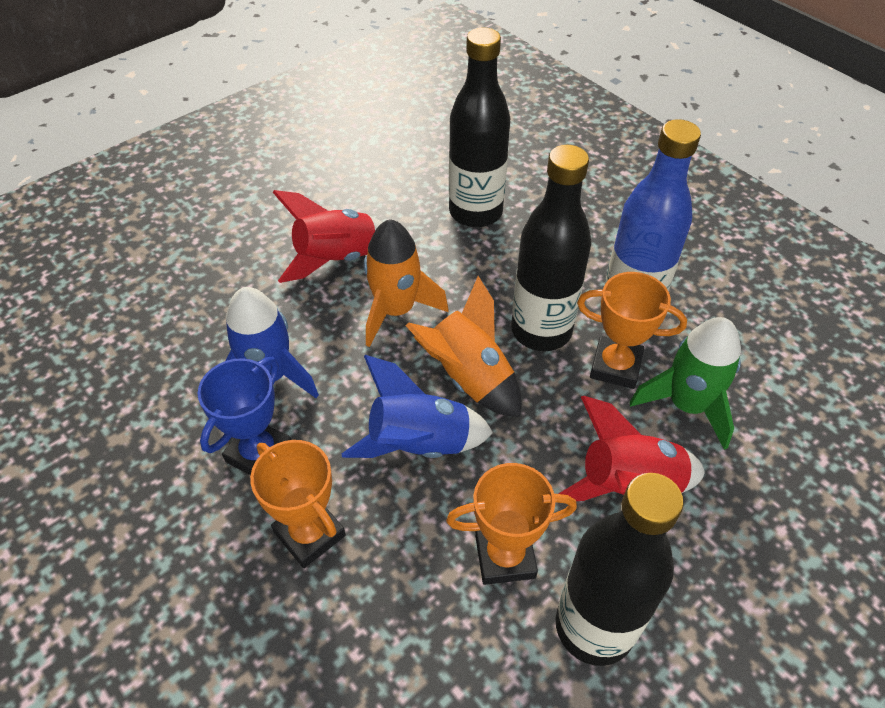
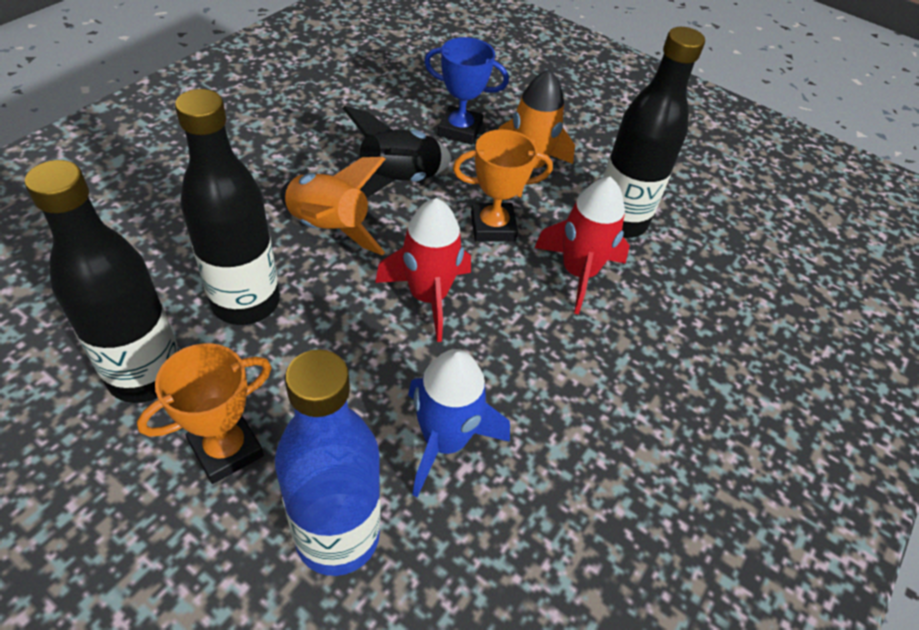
black rocket: none = 0 -> [342,106,452,198] = 1
blue rocket: [225,287,319,398] [342,355,493,458] = 2 -> [408,349,510,497] = 1
green rocket: [629,317,741,450] = 1 -> none = 0
orange trophy: [250,440,346,568] [446,463,577,585] [577,272,687,389] = 3 -> [137,343,272,484] [453,129,553,242] = 2

